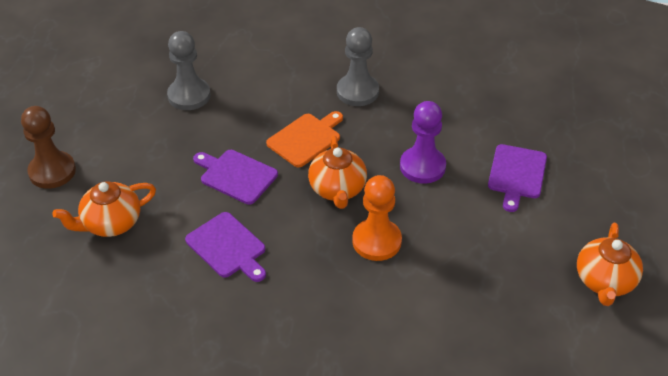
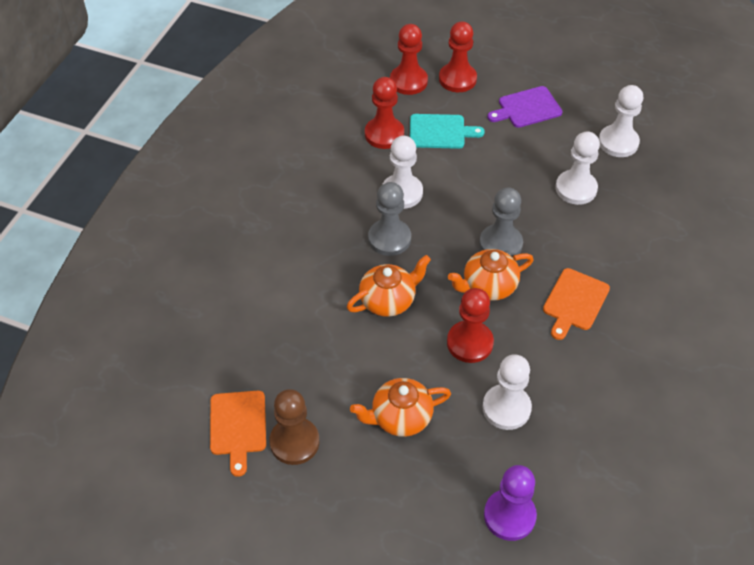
orange cutting board: [266,111,343,167] = 1 -> [210,391,266,477] [543,268,610,340] = 2
orange pawn: [352,175,402,261] = 1 -> none = 0
purple cutting board: [185,212,266,282] [193,150,278,205] [488,144,547,212] = 3 -> [487,86,562,128] = 1
red pawn: none = 0 -> [365,77,404,149] [390,24,428,95] [439,21,477,92] [447,288,494,363] = 4
turquoise cutting board: none = 0 -> [410,114,485,149] = 1
white pawn: none = 0 -> [382,136,423,209] [482,354,532,430] [555,131,600,205] [599,85,643,157] = 4

